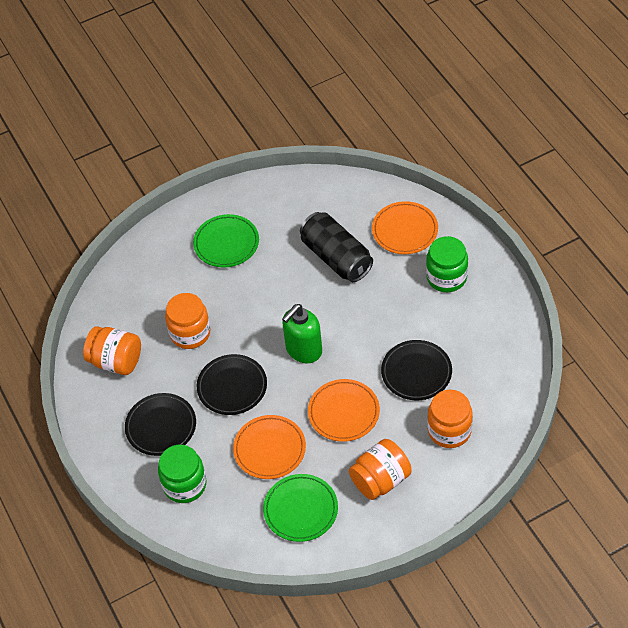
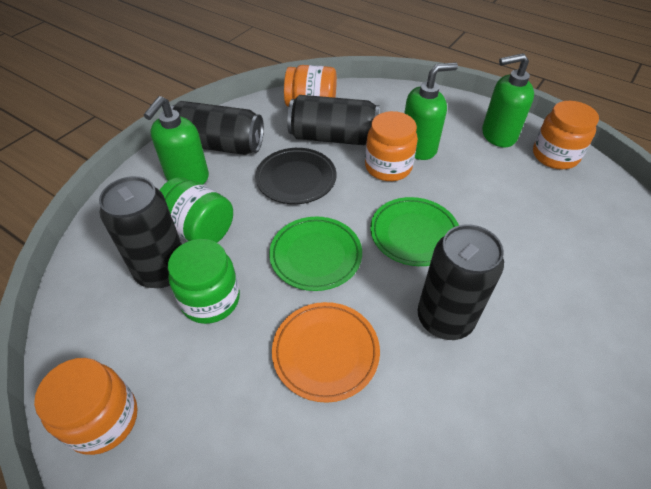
black can: [300,212,373,282] = 1 -> [99,176,182,288] [171,101,264,155] [287,95,379,145] [418,224,504,340] = 4
black plate: [125,393,196,456] [197,354,267,415] [381,340,452,400] = 3 -> [255,148,336,204] = 1
green soap dispenser: [282,304,322,363] = 1 -> [144,96,209,184] [404,62,458,160] [482,53,534,147] = 3
orange plate: [233,415,306,479] [308,379,380,442] [372,201,438,254] = 3 -> [272,302,380,403] = 1

